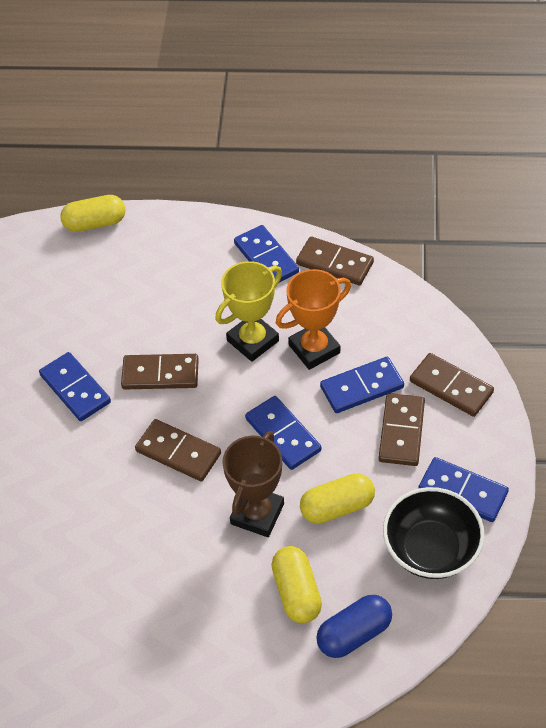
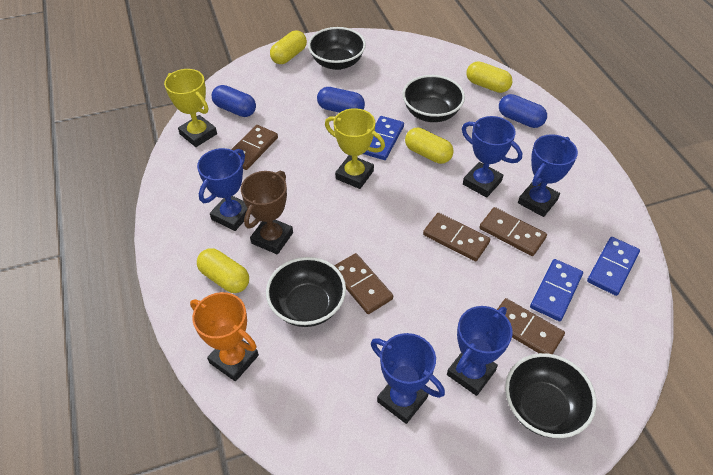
black bowl: [383,487,485,579] = 1 -> [266,257,346,327] [308,27,366,70] [403,75,465,122] [505,353,596,438] = 4
blue capsule: [316,595,392,658] = 1 -> [212,85,256,117] [317,87,365,113] [499,94,547,128] = 3
blue domino: [39,352,111,421] [234,225,299,282] [245,396,322,470] [320,357,404,413] [419,457,509,522] = 5 -> [363,116,404,160] [530,259,583,321] [587,237,640,296] = 3
blue trophy: none = 0 -> [197,148,247,231] [371,333,445,424] [447,306,513,396] [462,116,522,198] [518,134,578,217] = 5
yellow capsule: [60,195,126,232] [271,546,322,623] [300,473,375,524] = 3 -> [197,248,249,293] [270,30,307,64] [405,128,454,164] [467,61,512,93] = 4
yellow trophy: [215,261,282,362] = 1 -> [164,69,217,147] [325,108,385,189] = 2

